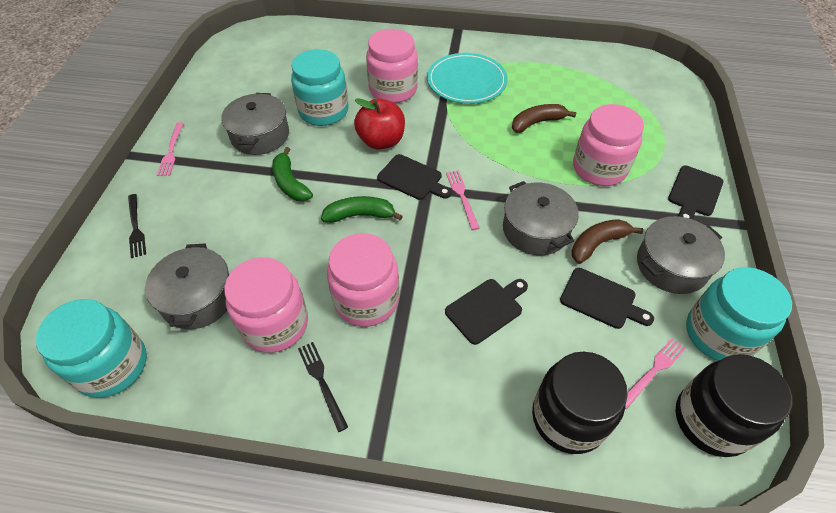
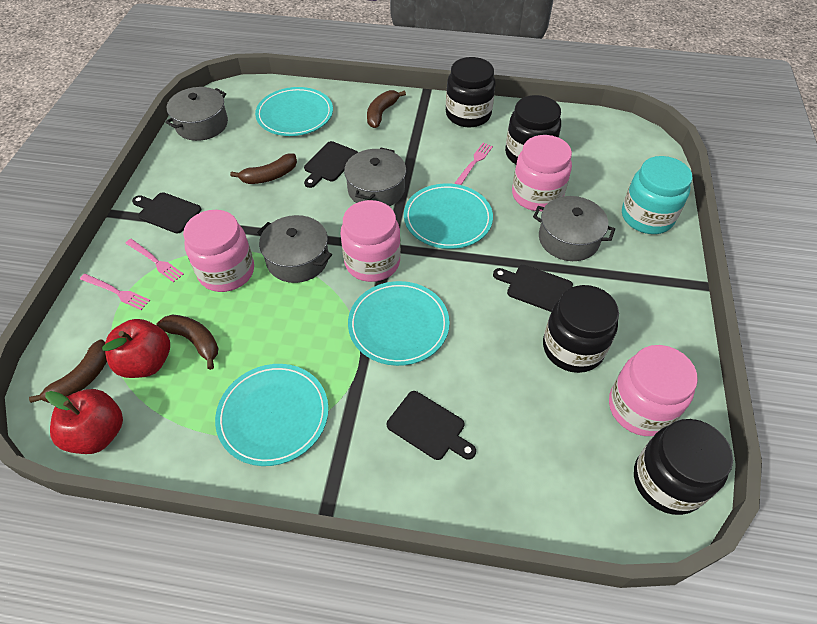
black fork: [128,194,146,258] [298,342,348,432] = 2 -> none = 0
black jar: [532,352,628,454] [675,354,792,457] = 2 -> [446,57,496,127] [505,95,561,164] [543,285,619,373] [634,419,733,515] = 4
brown banana: [512,104,577,133] [572,219,643,264] = 2 -> [29,339,107,403] [157,315,218,370] [230,153,297,184] [367,90,406,128] = 4
green banana: [272,147,313,201] [321,196,403,223] = 2 -> none = 0
red apple: [354,98,405,150] = 1 -> [45,389,123,454] [102,319,170,378] = 2
turquoise jar: [36,299,147,398] [291,49,348,126] [686,267,792,361] = 3 -> [622,156,693,234] = 1
turquoise plate: [427,53,508,104] = 1 -> [215,364,328,466] [255,87,333,136] [348,281,450,366] [404,183,493,249] = 4

